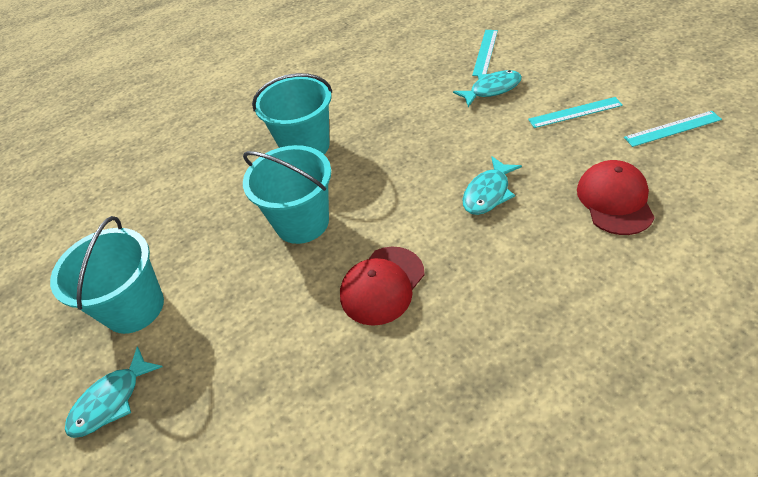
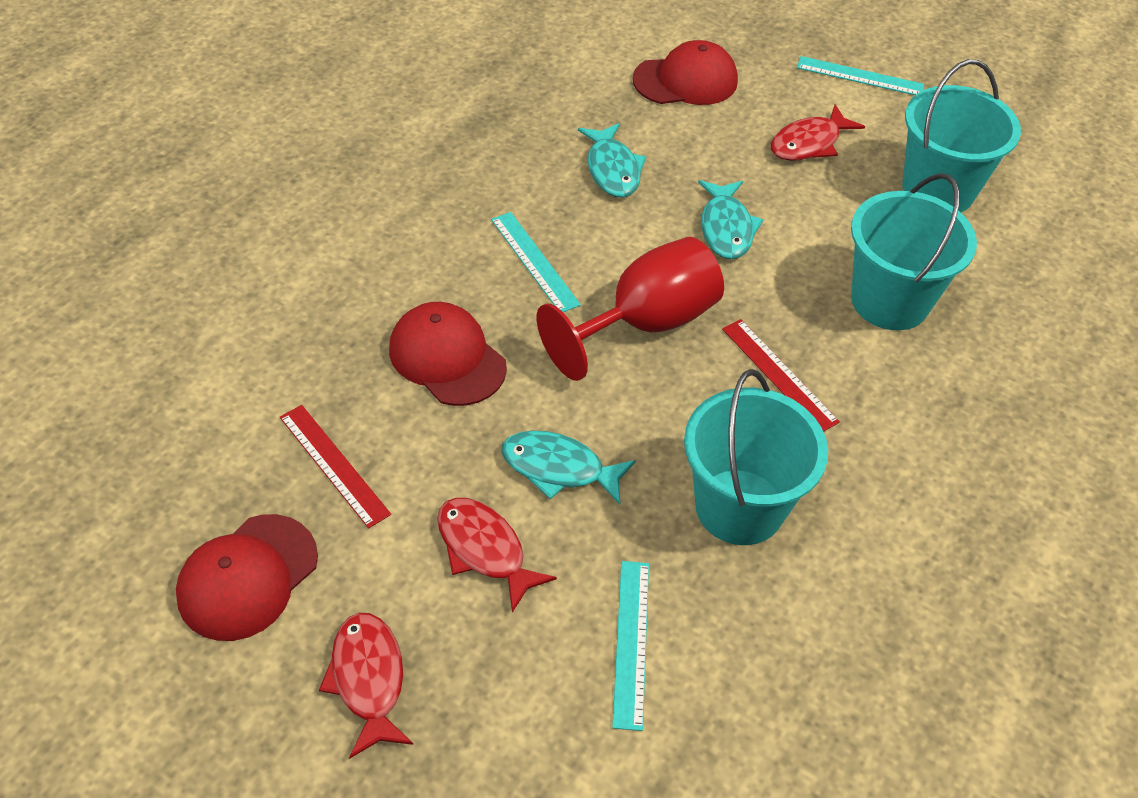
red cap: [340,247,425,326] [577,160,655,235] = 2 -> [176,514,318,641] [389,302,507,406] [633,40,738,105] = 3
red fish: none = 0 -> [319,613,413,759] [437,498,557,613] [771,104,865,161] = 3
red goblet: none = 0 -> [537,237,724,381] = 1
red ruler: none = 0 -> [280,405,391,529] [722,319,840,432] = 2

